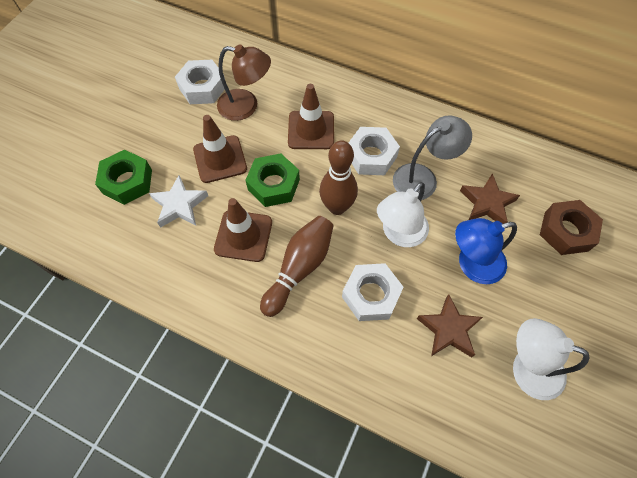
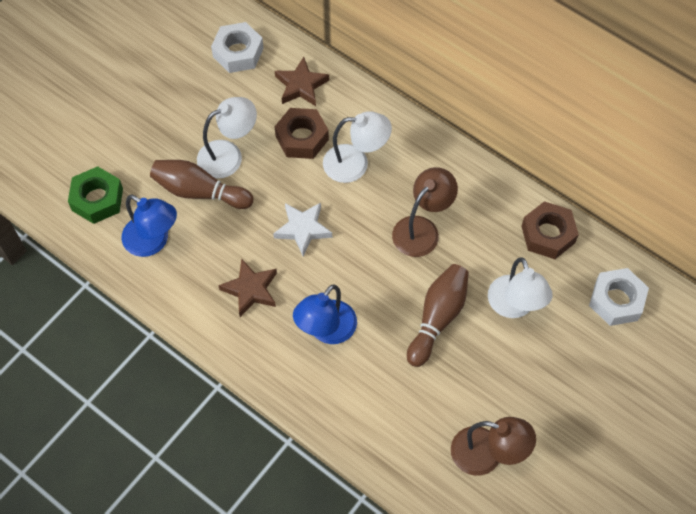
blue lamp: [455,218,517,284] = 1 -> [121,194,177,257] [293,285,357,344] = 2
brown lamp: [217,44,271,121] = 1 -> [392,167,458,257] [451,417,536,476] = 2
brown nut: [540,200,603,255] = 1 -> [275,108,329,159] [521,201,579,259] = 2
brown traffic cone: [193,115,247,183] [214,198,272,262] [288,84,334,149] = 3 -> none = 0
green nut: [95,150,152,205] [245,153,300,207] = 2 -> [68,166,123,224] = 1
grey lamp: [393,115,472,200] = 1 -> none = 0
white lamp: [377,182,429,247] [513,318,590,400] = 2 -> [197,97,257,179] [323,111,392,183] [488,257,553,318] = 3
white nut: [175,60,225,104] [342,263,404,321] [349,127,400,175] = 3 -> [211,22,264,73] [589,268,649,326] = 2

